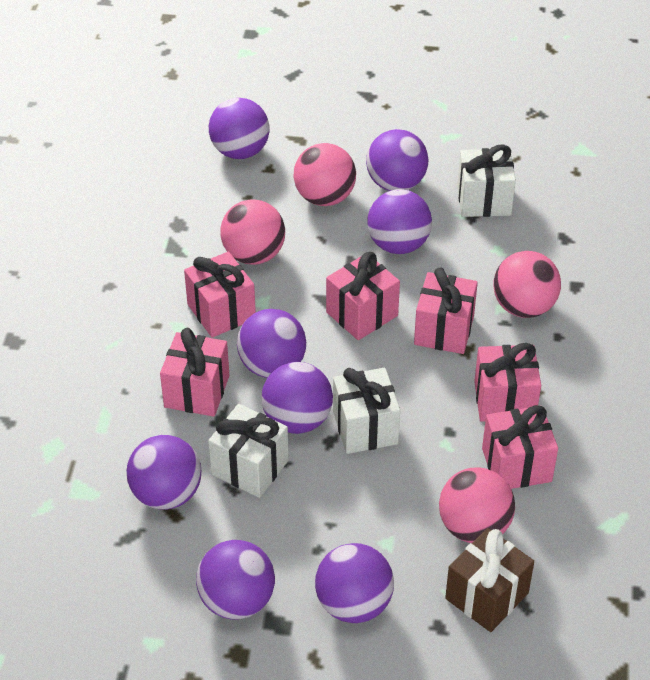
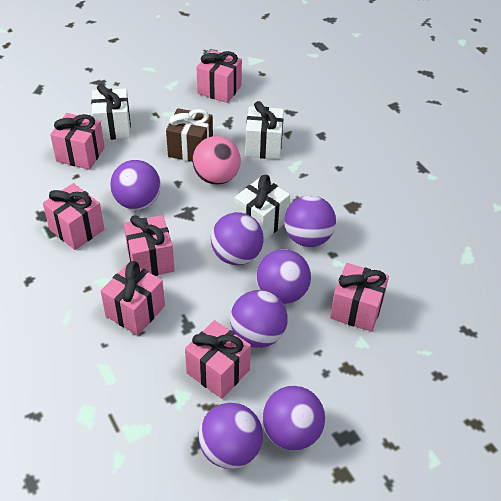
pink ball: [220,199,285,265] [294,143,356,206] [439,468,515,543] [493,251,561,318] = 4 -> [192,136,241,185] = 1
pink gift: [160,328,230,417] [184,251,256,338] [326,252,400,340] [414,267,478,354] [474,343,541,422] [482,405,558,489] = 6 -> [43,183,104,250] [50,113,105,170] [101,261,165,335] [124,215,175,276] [185,320,251,399] [196,50,242,103] [330,263,389,332] = 7
purple ball: [127,435,201,510] [196,540,275,620] [209,98,270,159] [237,309,306,378] [261,362,333,434] [315,543,394,623] [366,129,428,191] [367,189,432,254] = 8 -> [110,160,161,210] [198,403,263,469] [211,212,264,265] [230,290,287,348] [256,249,311,304] [262,386,325,451] [284,195,336,247] = 7

